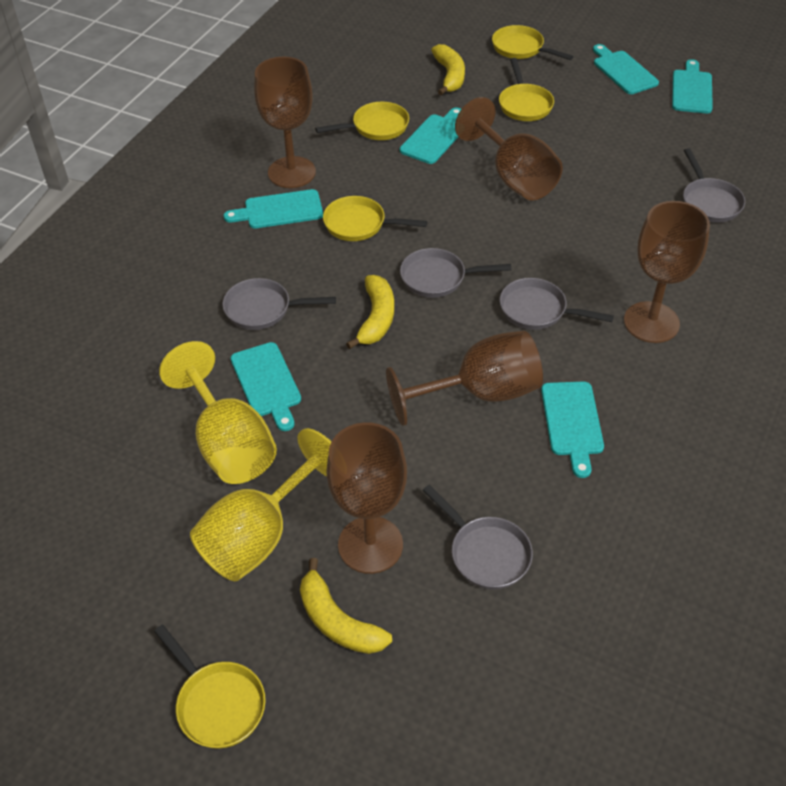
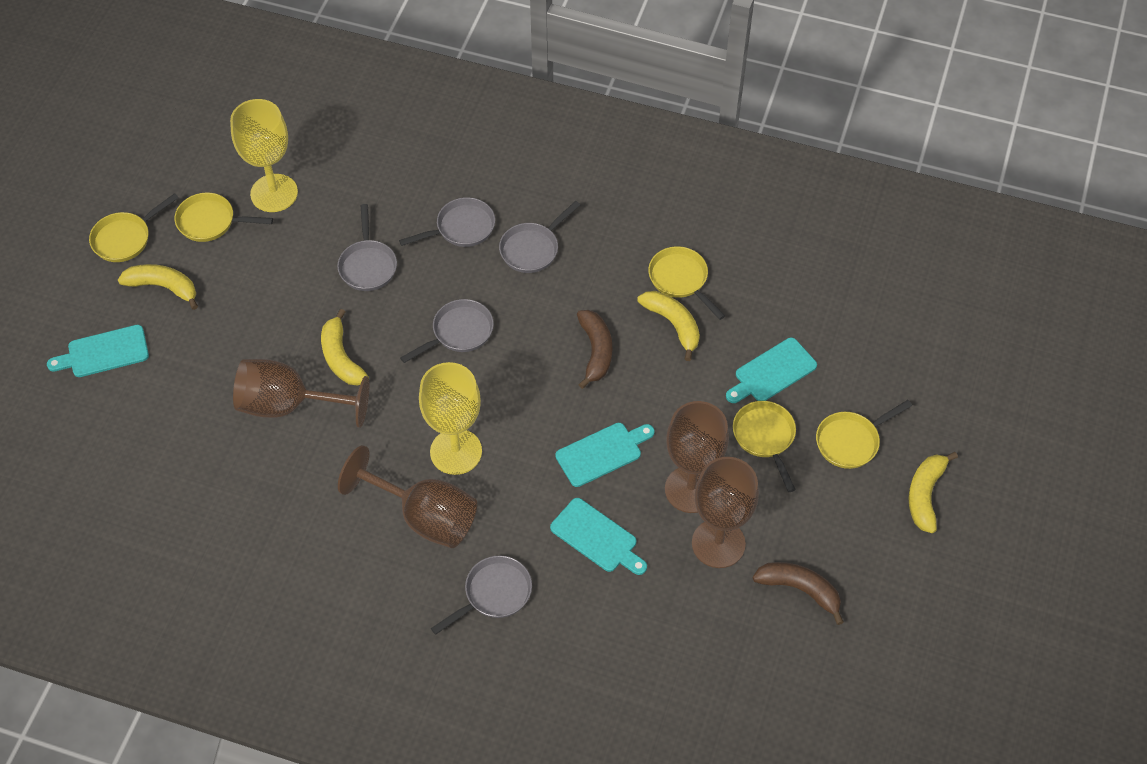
brown banana: none = 0 -> [577,310,612,389] [753,562,844,625] = 2
brown goblet: [254,57,316,188] [326,422,407,574] [386,330,543,426] [455,97,563,200] [624,201,710,343] = 5 -> [233,359,369,428] [338,445,477,548] [665,401,729,513] [692,457,759,568] = 4
turquoise cutting board: [224,189,323,229] [231,342,301,431] [400,107,461,164] [541,381,604,478] [593,44,659,94] [672,59,713,113] = 6 -> [47,325,149,377] [550,498,647,575] [555,423,655,487] [726,338,817,403] = 4
yellow banana: [300,558,392,654] [346,275,394,349] [431,44,465,95] = 3 -> [118,264,198,310] [321,309,369,385] [637,291,700,361] [908,452,958,533] = 4

